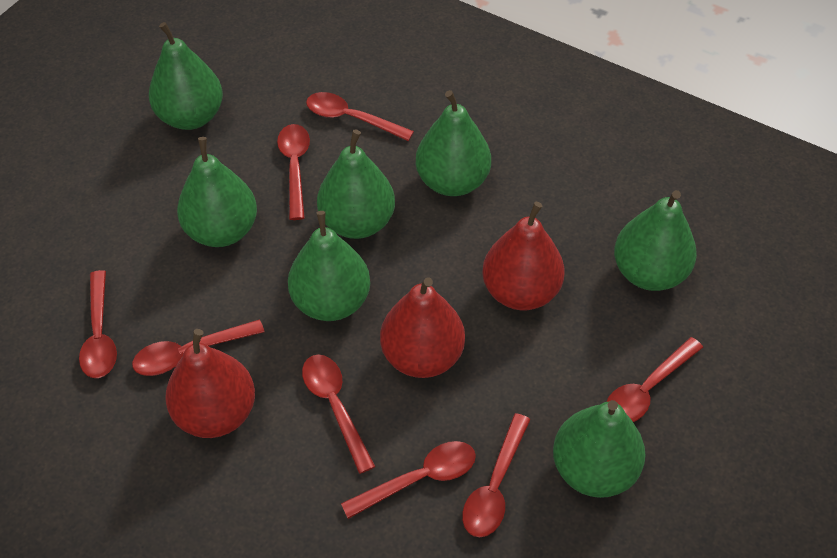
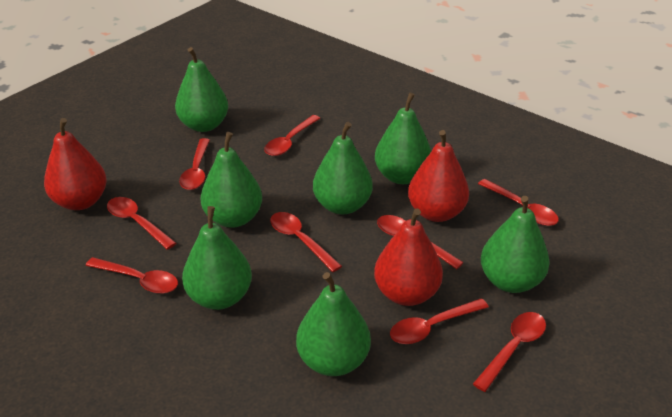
red spoon: [79,270,117,378] [132,319,264,376] [277,124,310,220] [302,355,376,474] [306,92,414,141] [341,441,476,519] [462,413,530,537] [606,337,703,422] = 8 -> [86,257,178,294] [107,197,176,250] [179,138,210,190] [264,115,320,156] [270,212,342,272] [377,215,464,269] [390,298,489,344] [473,312,546,392] [478,179,559,226] = 9

